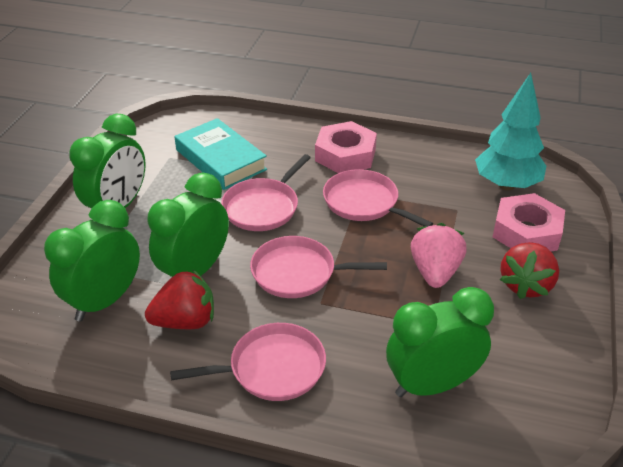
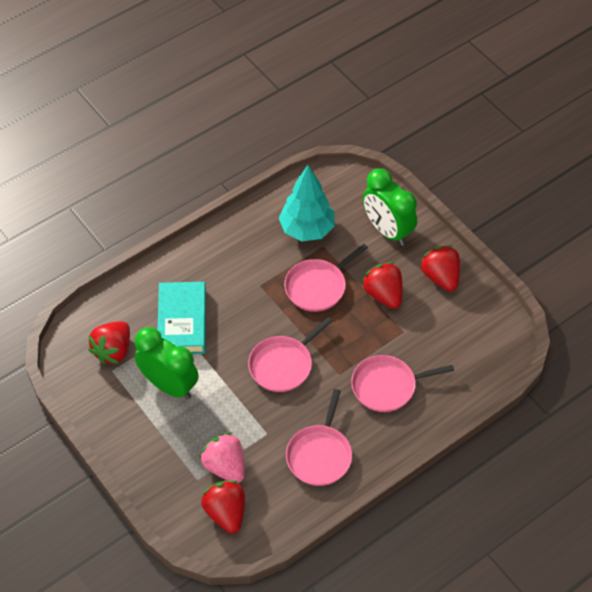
green clock: [44,200,140,322] [69,114,146,208] [147,172,229,277] [386,287,494,397] = 4 -> [134,327,199,399] [363,168,417,246] = 2
pink nut: [315,121,377,173] [493,193,565,251] = 2 -> none = 0
red strawberry: [145,269,214,329] [500,242,559,299] = 2 -> [88,321,130,364] [201,480,245,533] [362,262,403,309] [420,245,460,291] = 4

